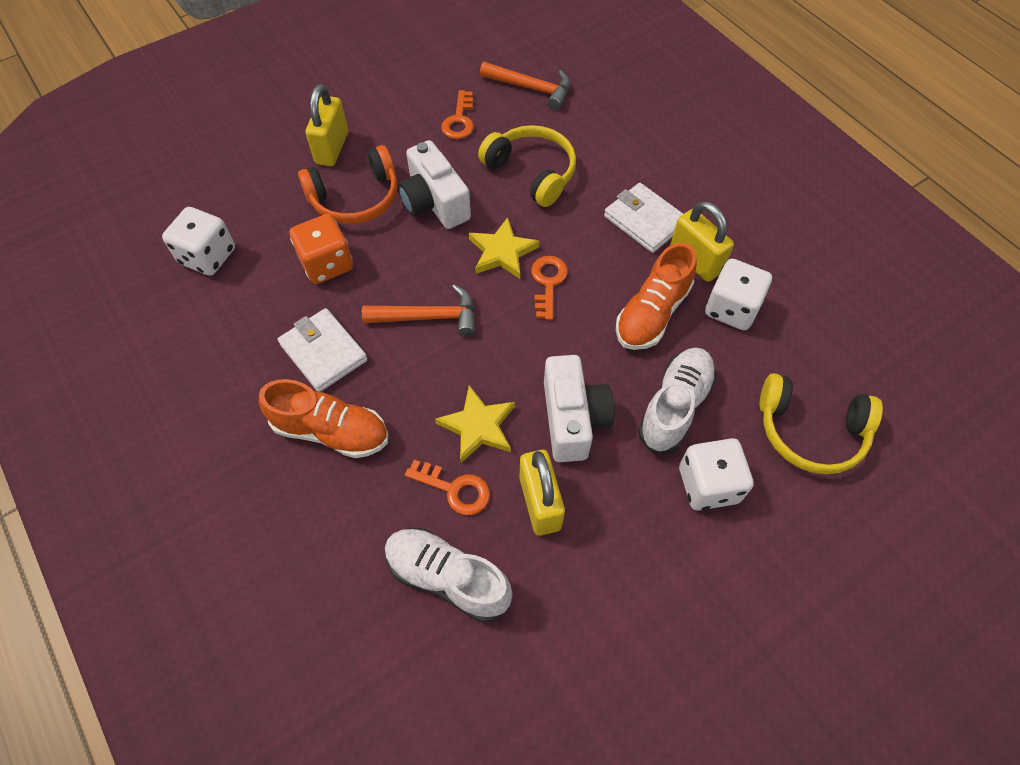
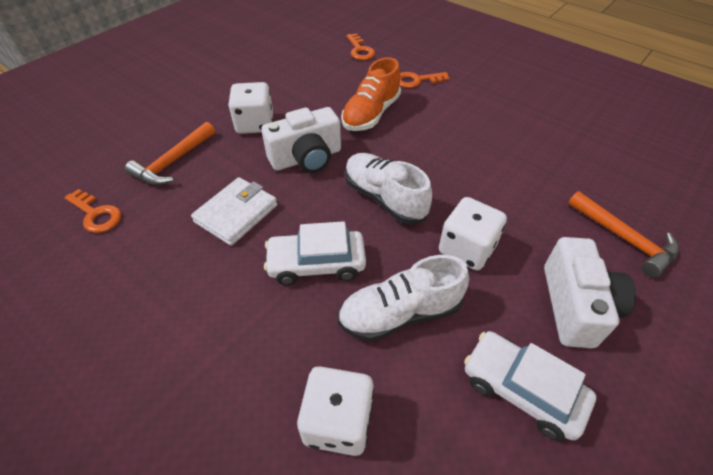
orange dice: [289,214,353,284] = 1 -> none = 0
orange headphones: [298,145,397,224] = 1 -> none = 0
orange shoe: [259,379,388,458] [616,243,697,350] = 2 -> [341,57,401,131] = 1
white car: none = 0 -> [264,221,366,285] [464,331,596,441] = 2
white wallet: [278,308,368,392] [604,183,683,253] = 2 -> [191,177,277,246] = 1
yellow headphones: [478,125,576,207] [760,373,883,474] = 2 -> none = 0
yellow padlock: [305,84,348,166] [519,450,565,536] [670,201,734,282] = 3 -> none = 0
yellow star: [435,385,515,463] [469,217,540,279] = 2 -> none = 0

